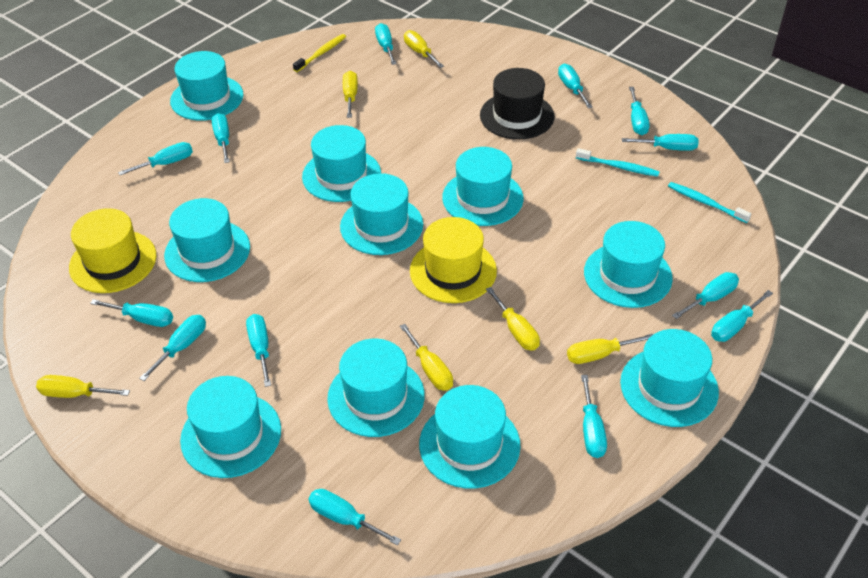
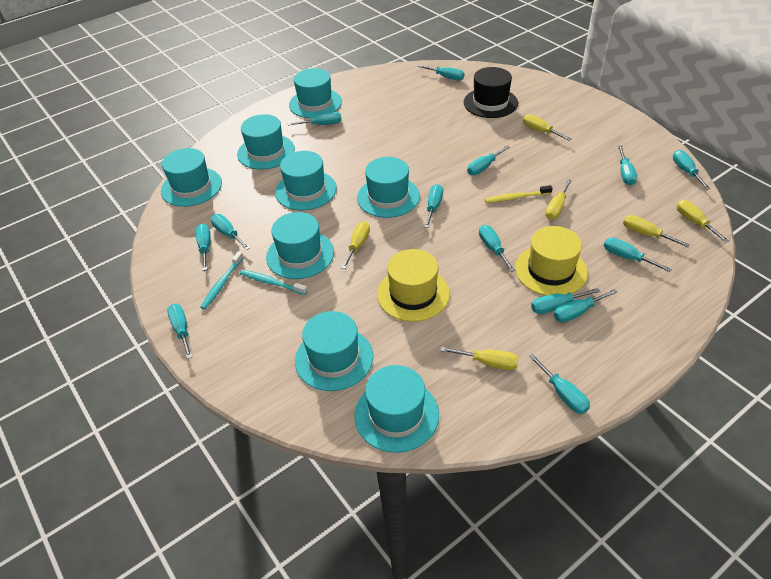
turquoise hat: [164,198,250,282] [170,51,243,121] [180,376,281,478] [302,125,381,202] [327,339,425,437] [340,173,423,255] [419,385,520,489] [442,147,524,226] [584,221,673,308] [620,329,719,427] = 10 -> [161,148,222,207] [237,114,295,169] [266,212,334,279] [275,151,337,210] [289,68,342,118] [295,311,373,391] [354,365,439,453] [357,157,420,218] = 8
turquoise screwdriver: [90,299,173,327] [118,142,193,175] [139,315,206,381] [212,113,230,163] [246,314,271,387] [309,489,401,546] [375,23,396,65] [558,64,593,108] [581,375,607,458] [622,134,698,151] [629,87,650,135] [672,272,739,319] [711,290,773,342] = 13 -> [167,304,192,359] [196,223,211,271] [211,214,250,250] [288,112,342,125] [418,65,464,80] [424,184,443,228] [467,145,510,175] [479,225,515,272] [528,354,590,414] [531,288,600,314] [554,289,617,322] [604,237,672,272] [618,146,637,186] [673,150,711,190] = 14

